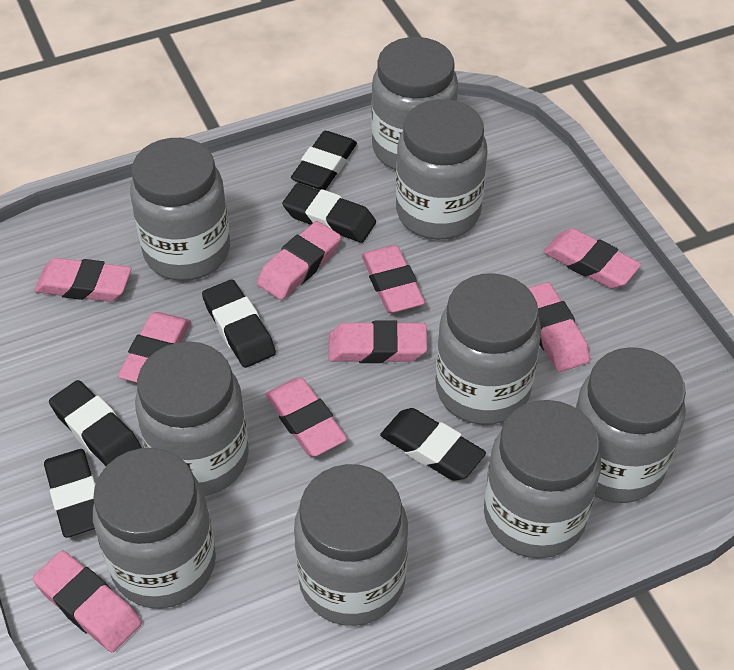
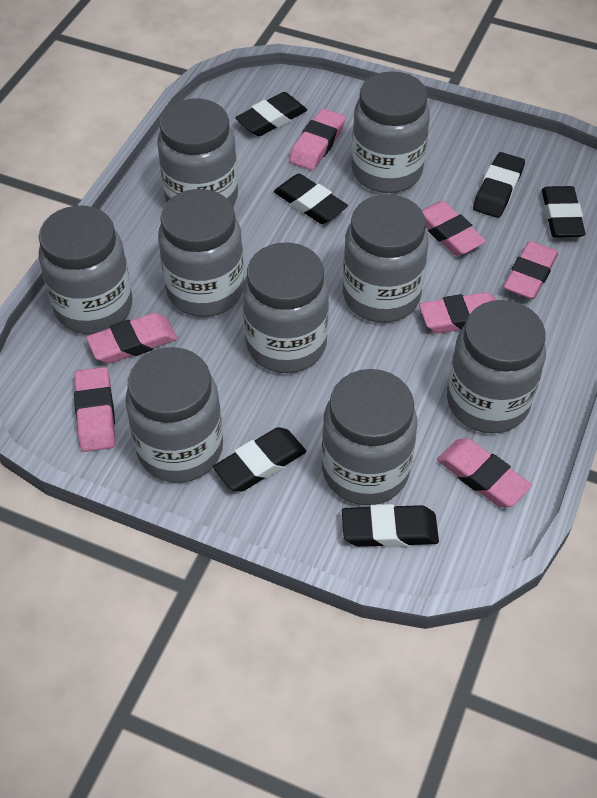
pink eraser: [32,551,142,652] [34,258,131,302] [118,312,191,383] [257,221,341,300] [265,377,347,457] [328,320,427,363] [362,245,425,313] [528,282,590,372] [544,228,641,289] = 9 -> [74,367,116,452] [86,313,177,364] [289,109,346,170] [419,292,497,334] [422,201,486,256] [437,438,532,507] [504,241,558,300] = 7

